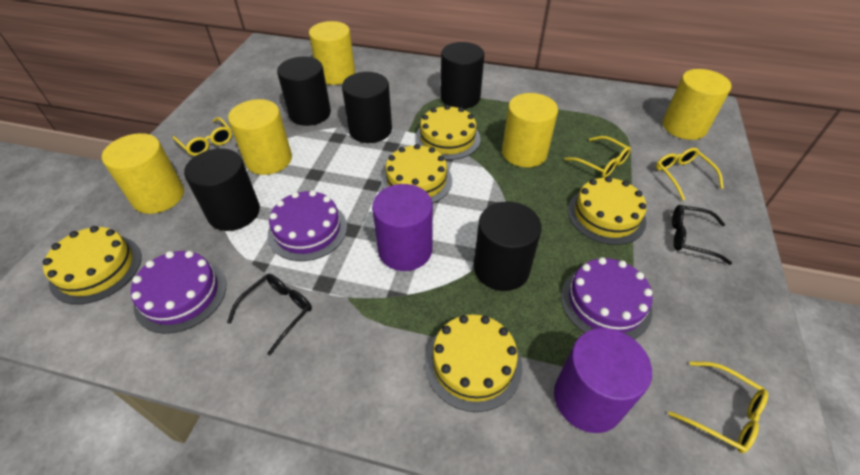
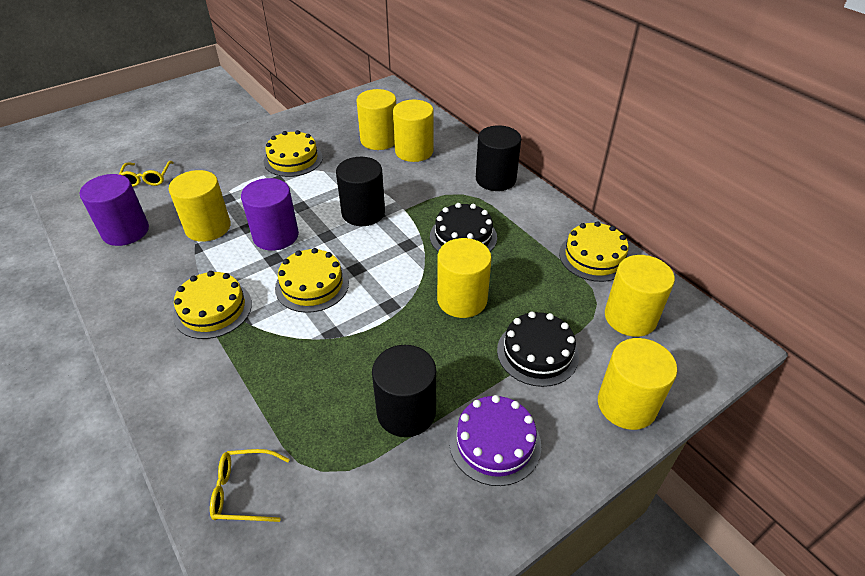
black cake: none = 0 -> [430,203,497,252] [497,312,579,387] = 2
black cylinder: [184,148,260,231] [277,57,331,126] [342,72,392,143] [440,42,484,109] [474,201,542,291] = 5 -> [336,157,385,226] [372,345,436,437] [476,125,521,191] = 3
black glasses: [227,274,312,355] [672,205,732,265] = 2 -> none = 0
purple cake: [131,251,226,334] [268,190,347,261] [561,257,653,339] = 3 -> [449,395,541,486] = 1
yellow cake: [43,226,142,304] [381,144,452,203] [415,105,481,160] [425,314,522,412] [568,176,647,245] = 5 -> [173,271,252,339] [264,130,323,177] [275,248,349,313] [559,221,629,282] = 4
yellow cylinder: [102,133,184,214] [228,99,292,175] [309,21,355,85] [502,93,558,167] [663,69,731,140] = 5 -> [169,170,231,242] [356,89,396,150] [393,100,434,162] [437,238,492,318] [598,338,677,430] [605,255,675,337] = 6
yellow glasses: [172,117,232,156] [564,136,631,178] [656,148,724,200] [669,361,768,453] = 4 -> [119,161,174,187] [210,449,290,522] = 2

